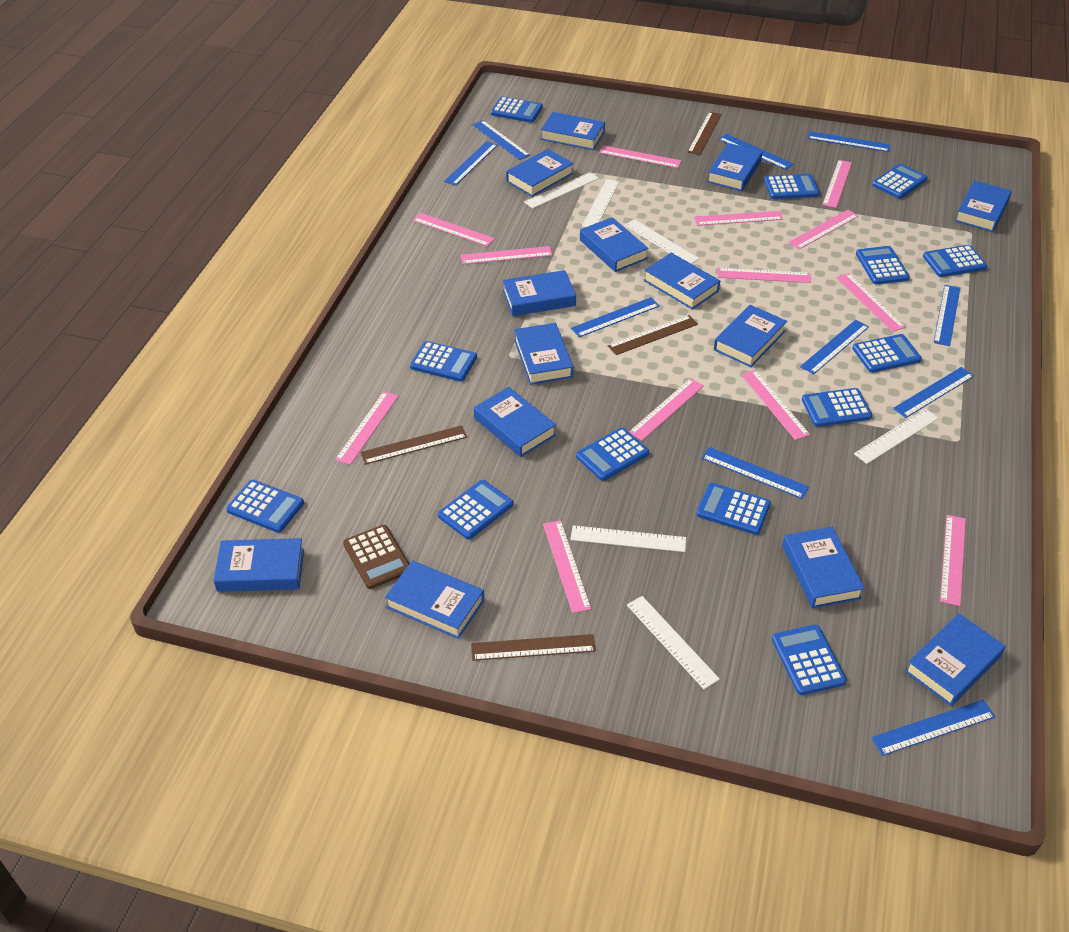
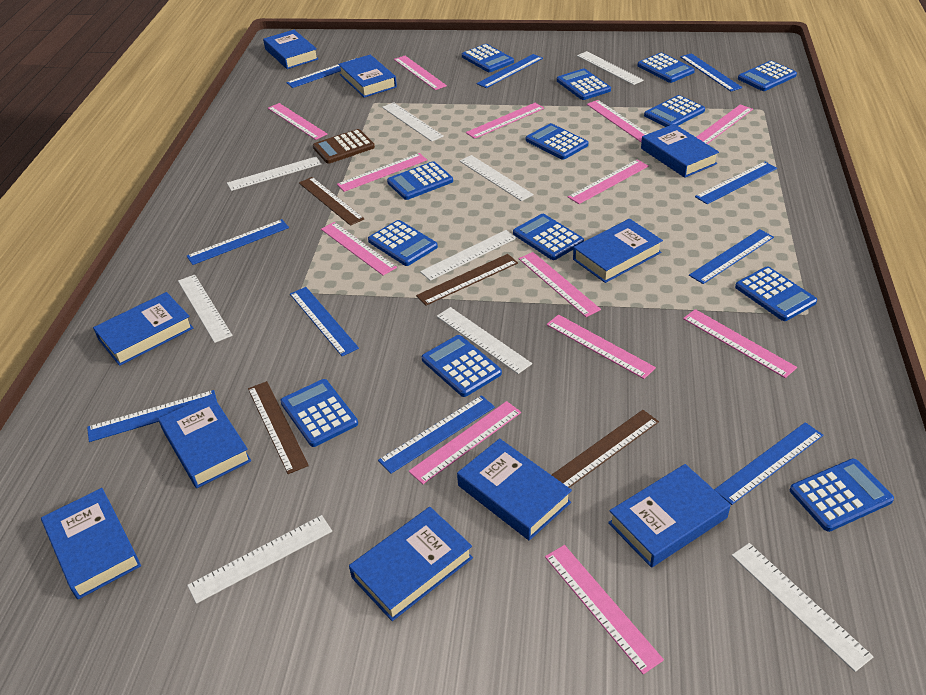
blue book: [214,538,304,592] [385,560,484,639] [474,387,556,457] [502,270,576,316] [506,149,574,197] [514,323,573,385] [541,112,605,150] [580,217,649,272] [644,253,720,310] [707,143,763,191] [714,305,787,367] [782,527,865,608] [905,613,1006,706] [955,180,1012,232] = 14 -> [41,488,141,599] [93,292,193,366] [158,394,251,488] [263,30,318,69] [338,55,397,98] [349,507,473,621] [457,438,572,540] [573,219,663,283] [608,464,730,568] [641,124,719,178] = 10
white ruler: [524,172,599,209] [571,525,686,552] [582,179,620,227] [624,219,699,264] [627,596,720,689] [854,409,938,464] = 6 -> [178,275,233,343] [187,515,332,604] [227,157,321,191] [382,102,444,142] [420,230,517,281] [436,307,532,374] [460,155,534,201] [577,51,644,85] [731,543,874,672] = 9

